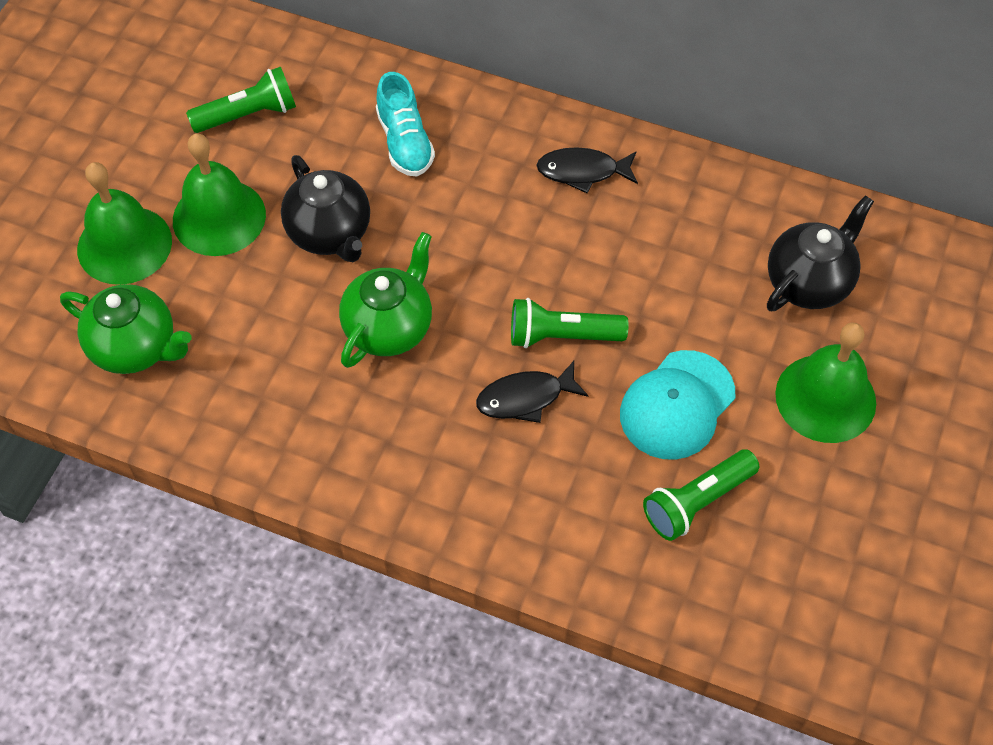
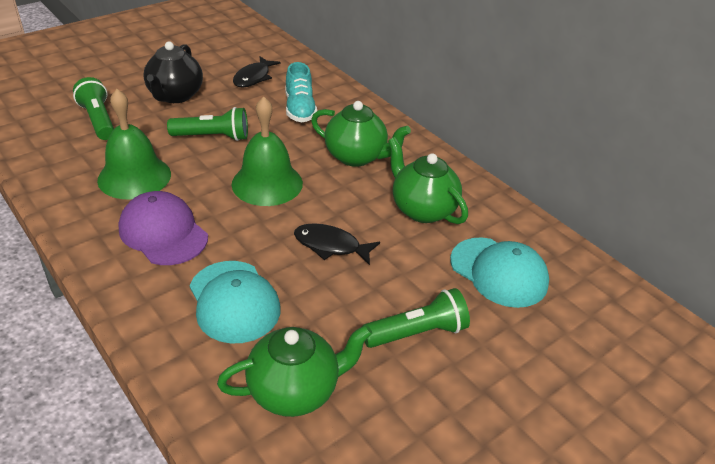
black teapot: [281,155,370,262] [767,195,874,311] = 2 -> [143,42,203,103] = 1
green bell: [77,162,172,285] [173,134,266,256] [775,323,876,443] = 3 -> [97,89,171,199] [231,96,303,206] = 2
green teapot: [60,284,191,374] [339,232,432,368] = 2 -> [217,325,372,417] [311,101,411,167] [388,137,468,224] = 3
purple cap: none = 0 -> [118,191,208,265] = 1
turquoise cap: [620,350,735,460] = 1 -> [190,261,280,343] [450,237,549,308] = 2

